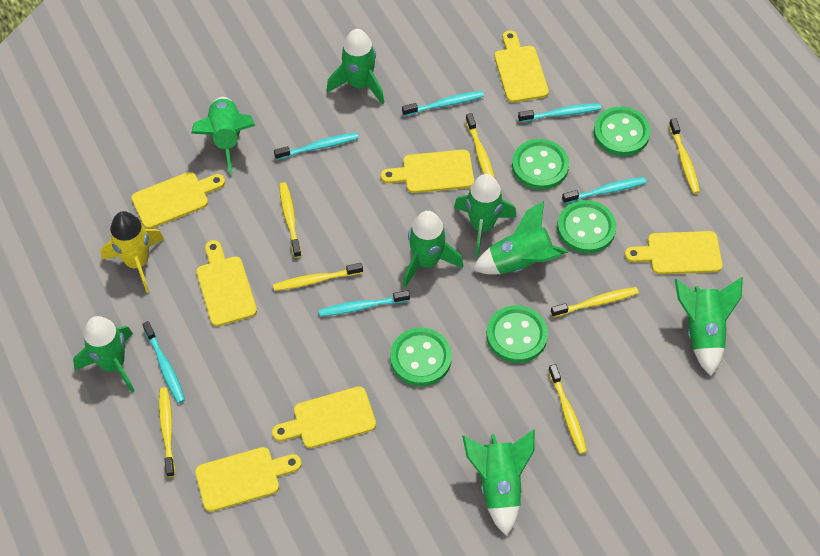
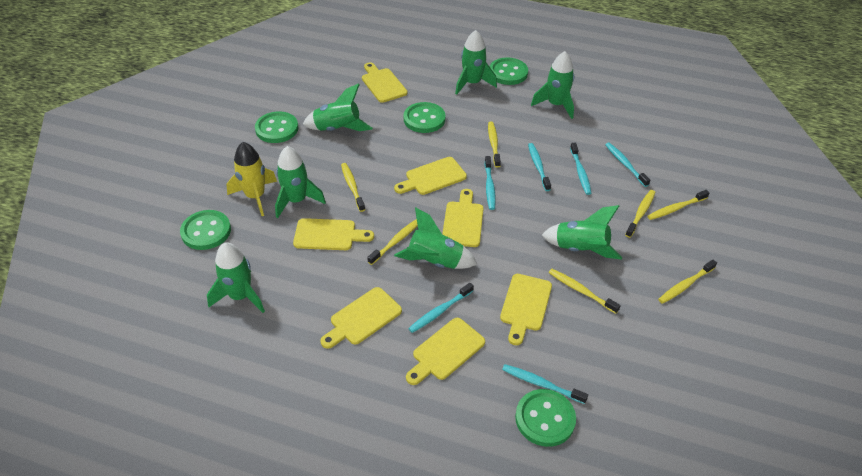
green rocket: [73,316,134,393] [191,97,255,174] [327,29,385,105] [403,211,463,287] [454,174,517,257] [462,429,535,536] [473,201,568,274] [675,277,743,376] = 8 -> [207,242,265,313] [275,146,326,218] [303,83,373,131] [394,207,477,269] [455,30,497,95] [531,51,574,119] [542,205,622,260] = 7

